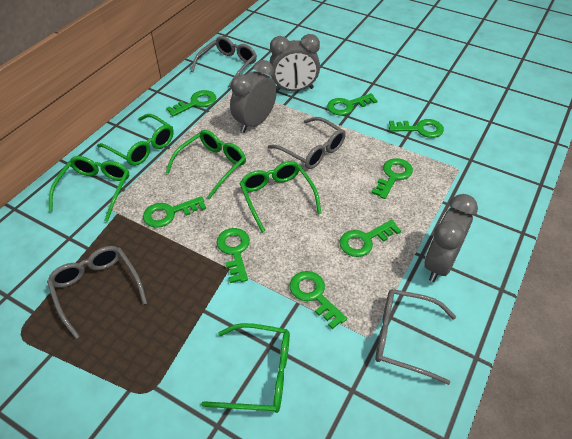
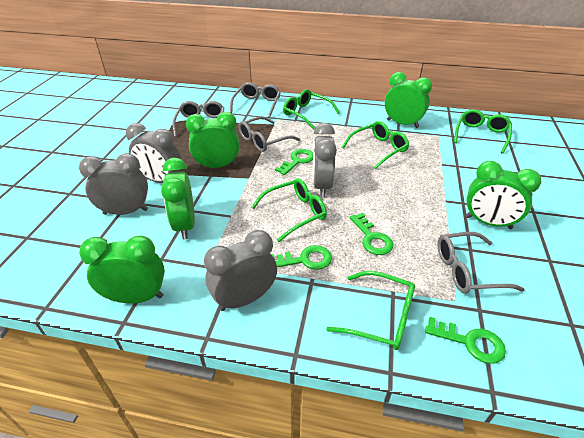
green clock: none = 0 -> [79,236,165,304] [161,158,195,240] [186,112,239,168] [385,72,432,128] [466,161,541,229] = 5
green key: [143,196,206,228] [166,90,217,117] [216,228,250,283] [290,271,347,329] [327,93,378,115] [339,220,401,257] [371,158,413,199] [389,119,444,138] = 8 -> [271,245,332,270] [275,149,313,175] [350,213,393,255] [425,317,506,364] = 4
grey clock: [230,60,277,133] [269,34,320,91] [424,194,478,282] = 3 -> [79,153,148,215] [126,123,181,183] [204,230,277,311] [313,123,337,197] = 4

